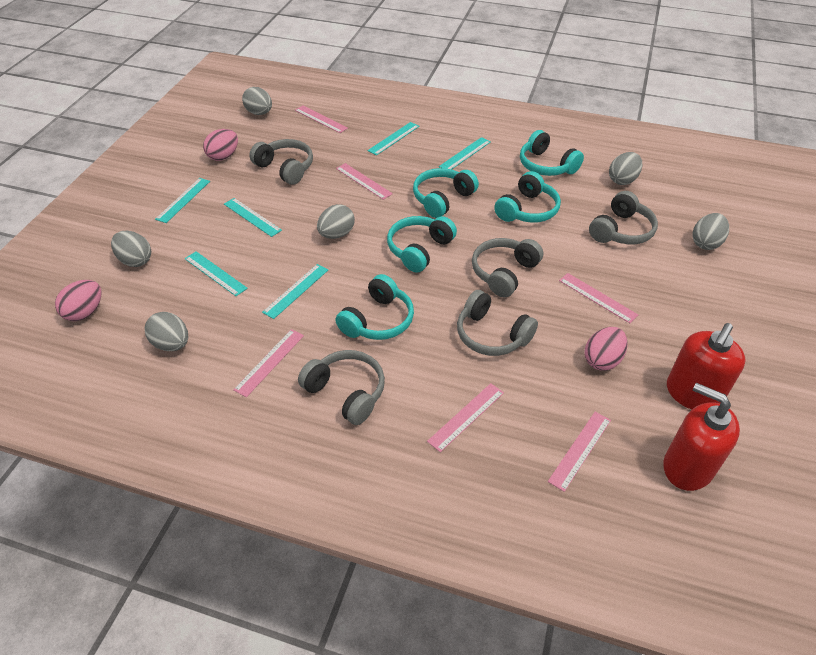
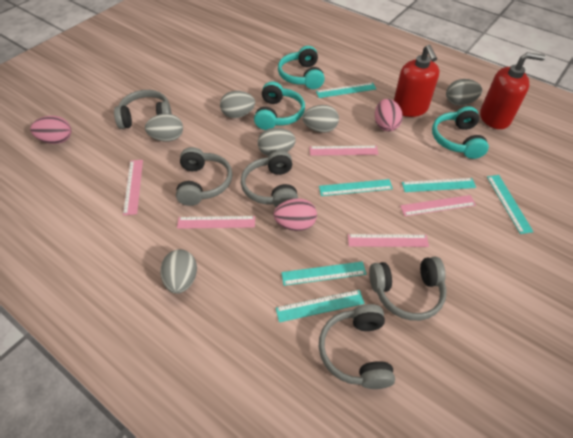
pink ruler: [233,329,304,397] [295,106,348,133] [336,163,393,200] [427,383,504,452] [548,412,611,492] [559,273,638,323] = 6 -> [123,160,143,215] [177,216,255,229] [310,146,378,156] [348,234,429,247] [400,195,476,216] = 5
turquoise headphones: [336,274,414,340] [387,216,457,273] [413,168,479,218] [494,171,561,222] [520,130,584,176] = 5 -> [254,81,305,130] [278,46,325,89] [432,106,489,159] = 3

